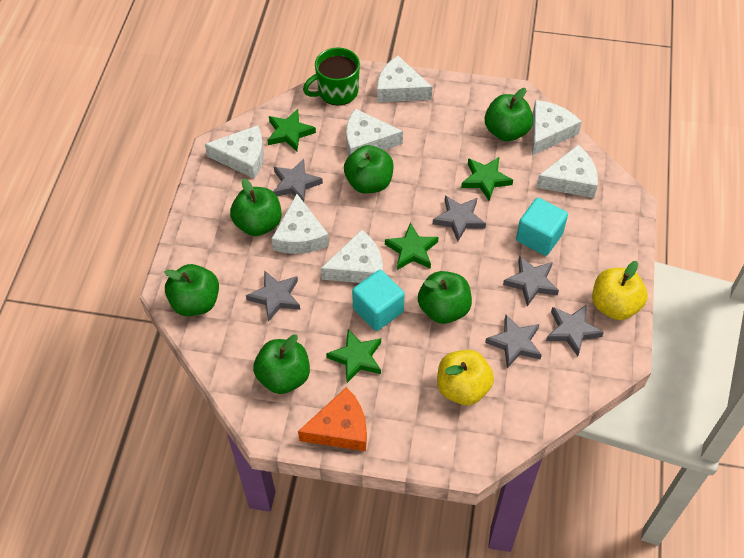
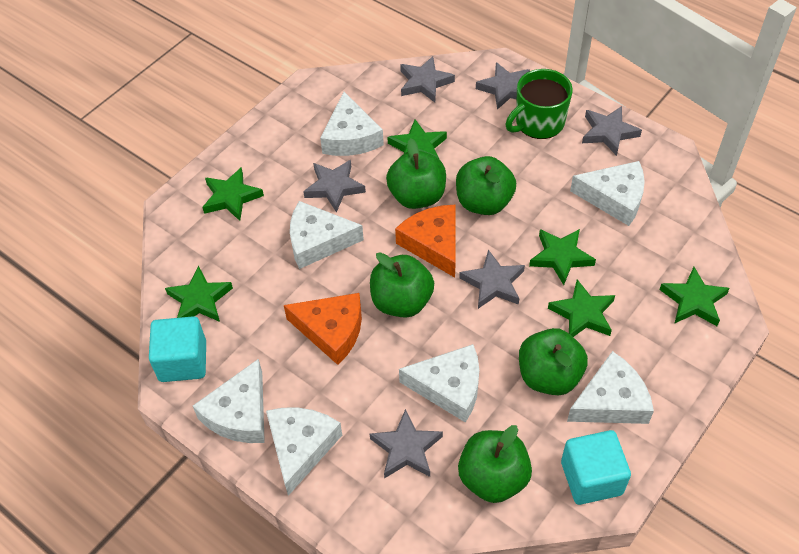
green apple: [165,264,219,316] [230,178,282,236] [253,334,310,394] [344,145,393,194] [418,271,472,324] [485,88,533,141] = 6 -> [370,252,434,318] [386,138,446,209] [456,156,516,215] [458,425,532,503] [519,328,588,395] = 5
green star: [268,109,316,152] [326,329,381,383] [385,223,439,270] [461,157,513,201] = 4 -> [165,266,233,322] [202,167,264,221] [387,119,447,160] [529,229,596,285] [548,279,615,337] [659,267,730,326] = 6
orange cheese: [298,387,367,451] = 1 -> [284,293,362,365] [395,205,456,278] = 2
yellow apple: [437,350,494,405] [592,261,648,320] = 2 -> none = 0

